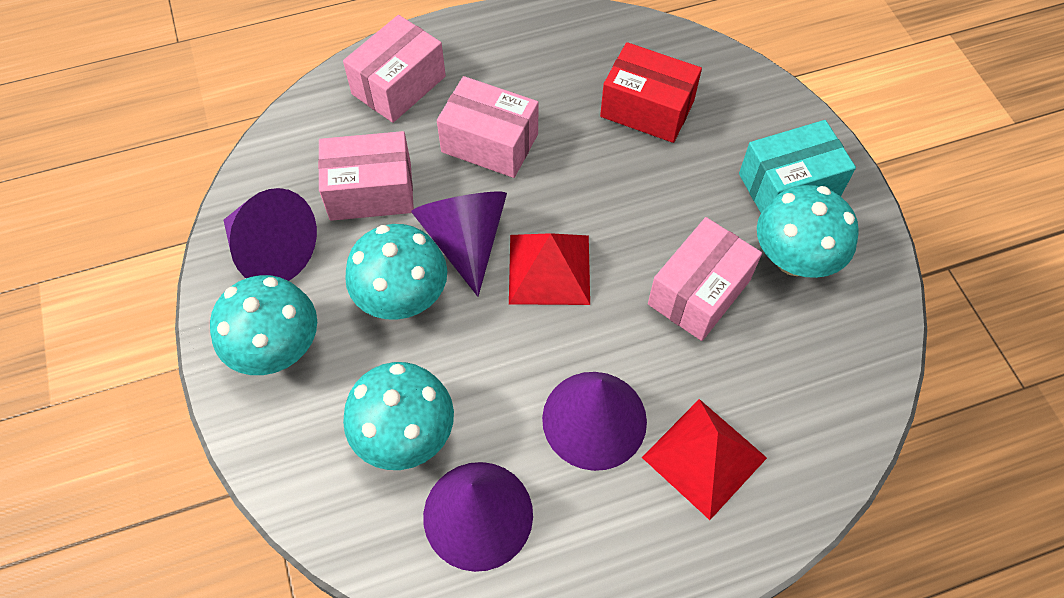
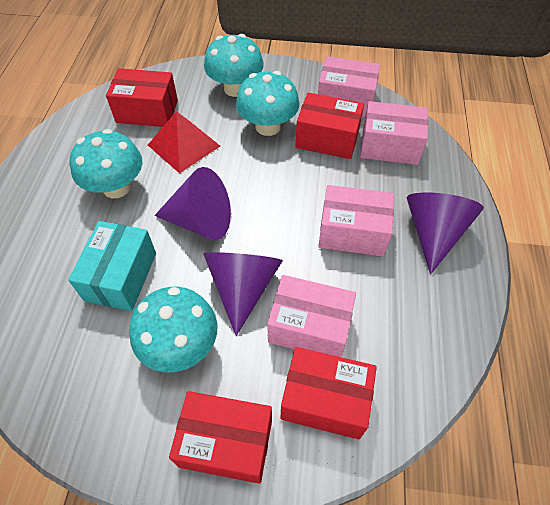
purple cone: [224,188,317,281] [411,192,507,297] [423,462,533,572] [542,372,647,471] = 4 -> [155,167,231,240] [203,252,283,336] [406,193,484,274] = 3
red box: [600,42,702,143] = 1 -> [106,68,178,127] [169,391,272,484] [281,347,377,439] [295,93,364,159] = 4
red pyramid: [509,233,590,305] [642,399,767,520] = 2 -> [148,111,220,173] = 1

